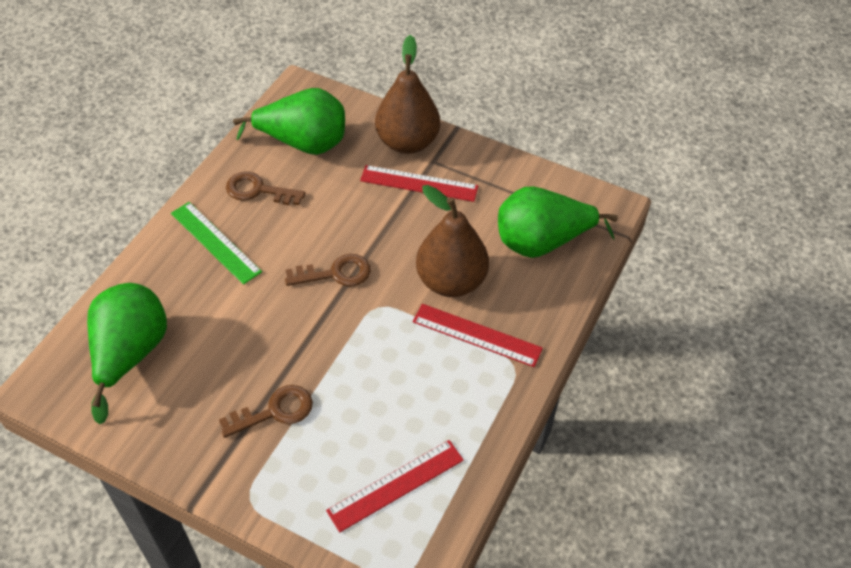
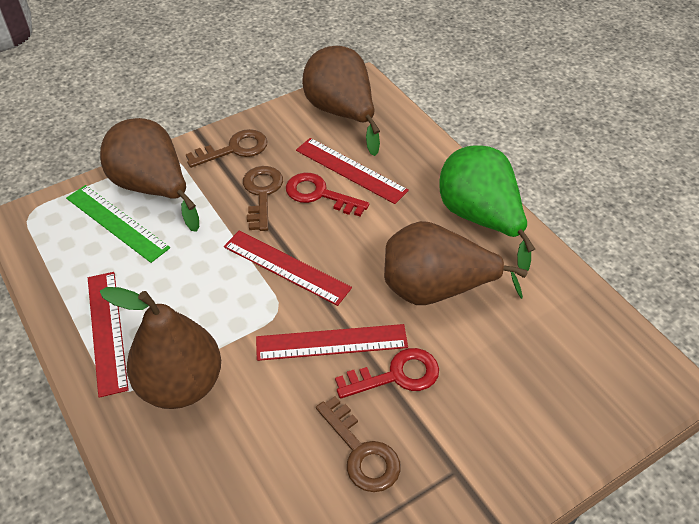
brown pear: [375,35,440,154] [416,185,489,297] = 2 -> [100,118,199,232] [100,287,221,409] [302,46,380,156] [384,221,528,305] = 4
green pear: [87,283,167,424] [233,88,345,155] [498,186,618,258] = 3 -> [439,145,535,271] = 1
red key: none = 0 -> [286,173,369,217] [335,348,439,399] = 2
red ruler: [326,440,464,533] [360,165,478,202] [413,304,543,367] = 3 -> [88,272,129,398] [224,231,352,306] [256,324,408,361] [296,138,409,204] = 4

